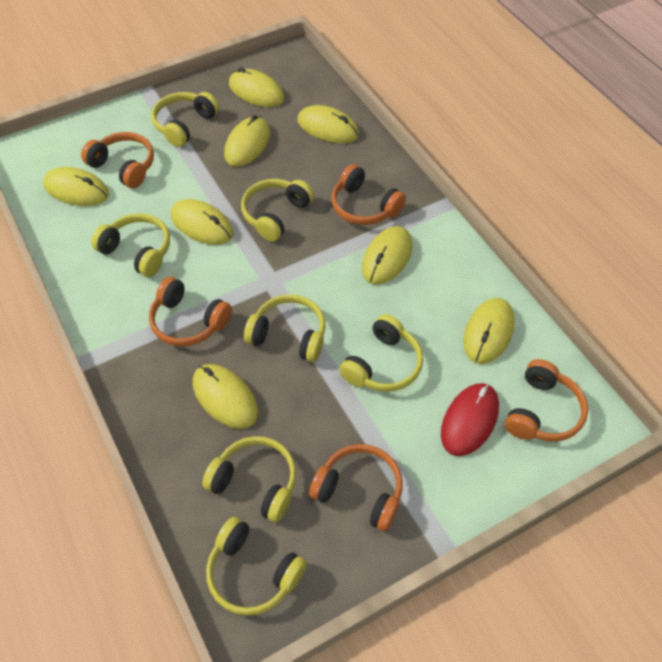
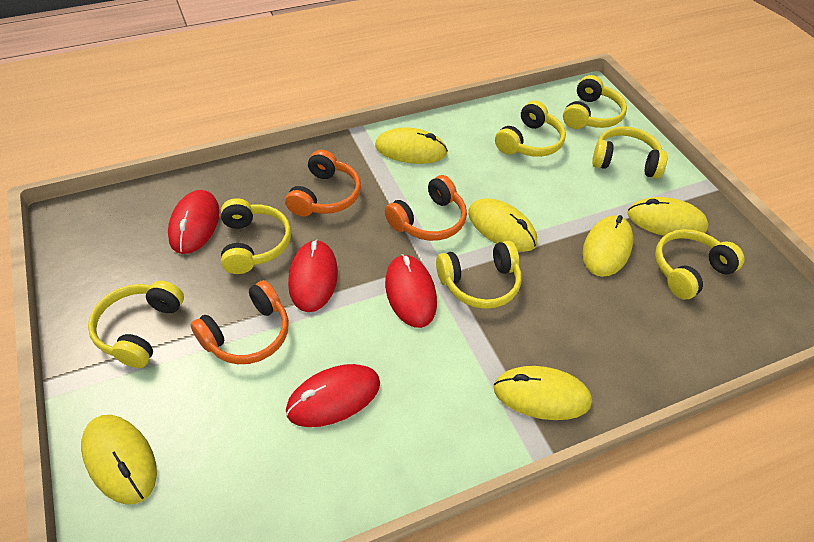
orange headphones: [81,132,154,188] [149,277,232,346] [309,444,403,531] [331,164,406,225] [505,359,588,442] = 5 -> [191,280,289,364] [285,150,361,217] [385,175,467,241] = 3
red mouse: [441,383,499,456] = 1 -> [168,190,220,254] [286,364,380,427] [288,239,338,312] [385,254,437,328] = 4
yellow mouse: [43,167,109,206] [171,199,234,245] [193,364,258,429] [224,115,270,167] [229,67,284,107] [297,105,359,143] [362,226,412,285] [463,298,514,364] = 8 -> [81,415,157,505] [375,127,448,164] [468,198,537,252] [493,366,592,420] [583,215,633,277] [627,197,709,236] = 6

